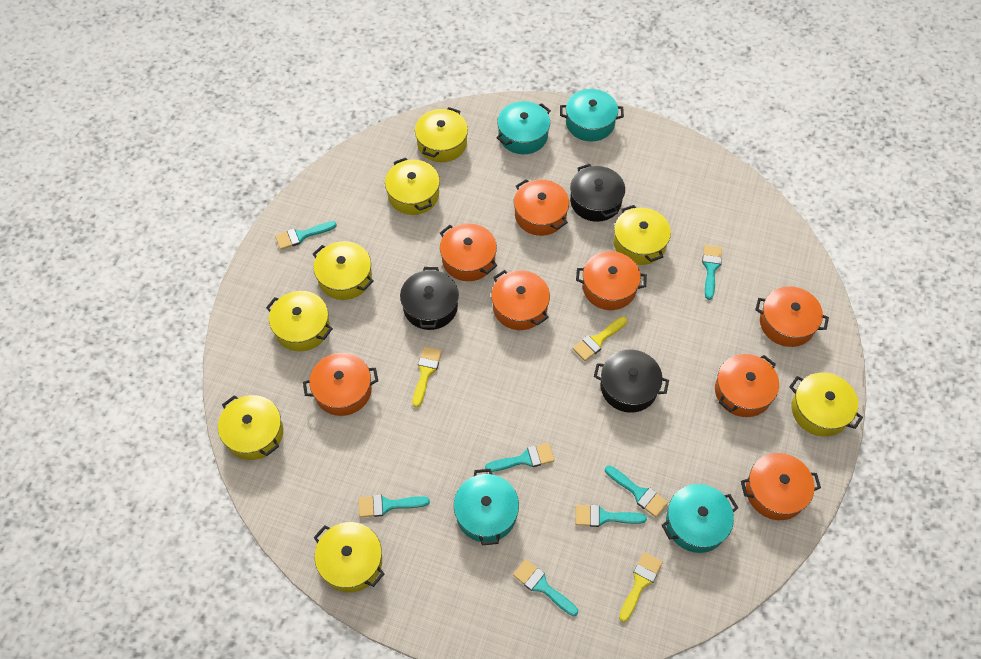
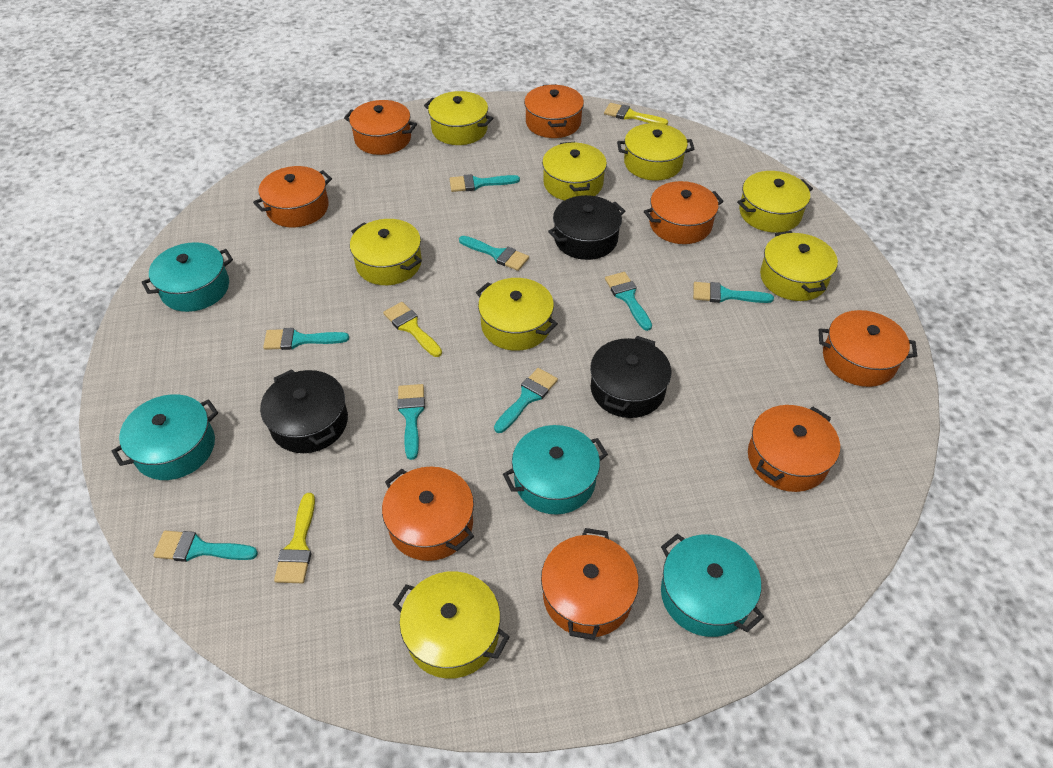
turquoise brush: [275,221,337,250] [358,495,430,518] [485,443,555,472] [513,559,578,616] [575,505,647,527] [605,465,668,517] [702,245,722,300] = 7 -> [153,530,258,562] [263,328,349,350] [397,384,425,460] [450,174,520,192] [459,236,529,271] [494,368,558,433] [605,272,652,331] [693,282,774,303] = 8

